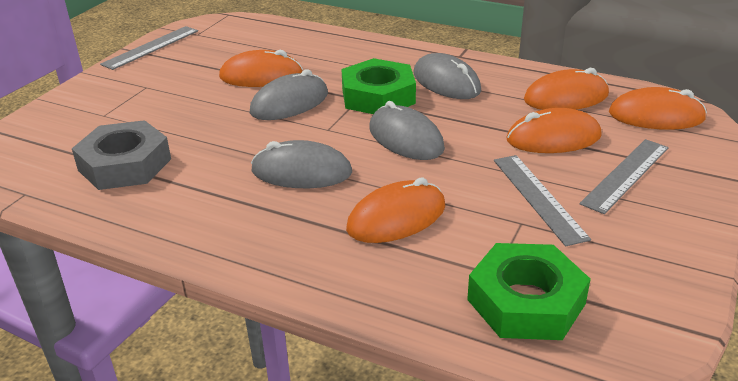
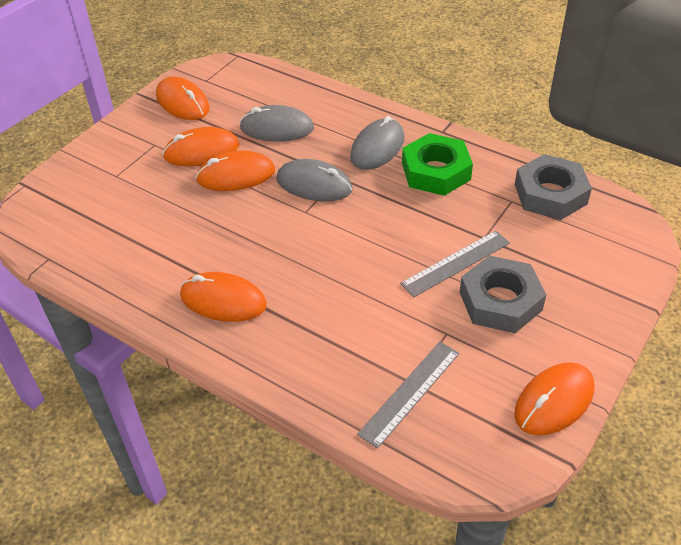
green nut: [341,58,416,114] [467,243,591,340] = 2 -> [402,133,473,196] = 1
grey mouse: [250,69,328,120] [251,140,352,188] [369,101,445,160] [414,53,481,99] = 4 -> [240,105,314,142] [276,159,353,202] [350,116,404,170] = 3
grey nut: [72,120,171,190] = 1 -> [460,255,546,333] [515,154,592,220] = 2
grey ruler: [100,26,198,70] [494,155,591,246] [579,139,669,214] = 3 -> [357,342,459,449] [400,231,510,297] = 2

